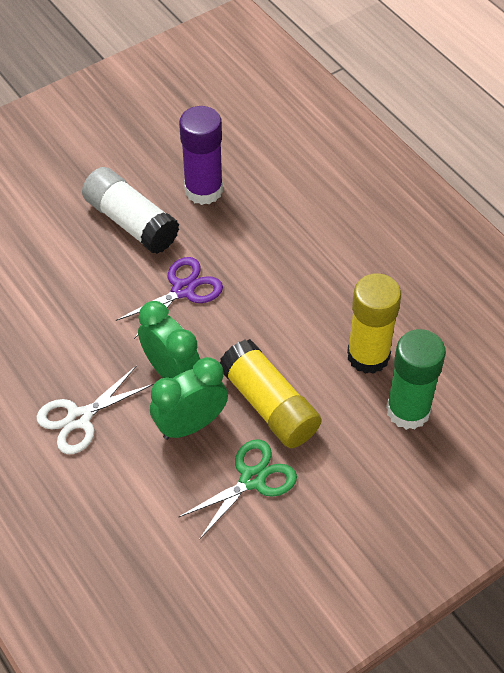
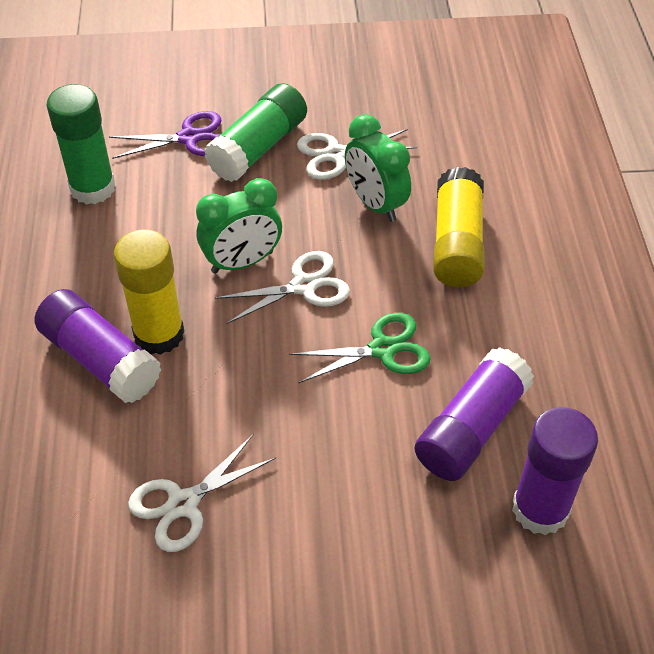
green glue stick: [386,329,446,430] = 1 -> [47,84,116,205] [204,83,307,182] = 2
purple glue stick: [179,106,223,205] = 1 -> [35,289,161,403] [415,347,534,481] [512,407,598,535] = 3
white glue stick: [82,167,179,254] = 1 -> none = 0
white scissors: [36,365,154,454] = 1 -> [128,434,276,552] [215,251,350,324] [297,129,417,180] = 3

